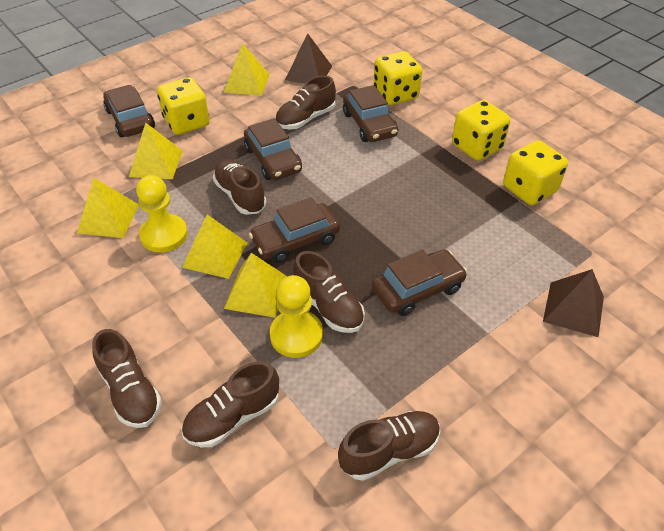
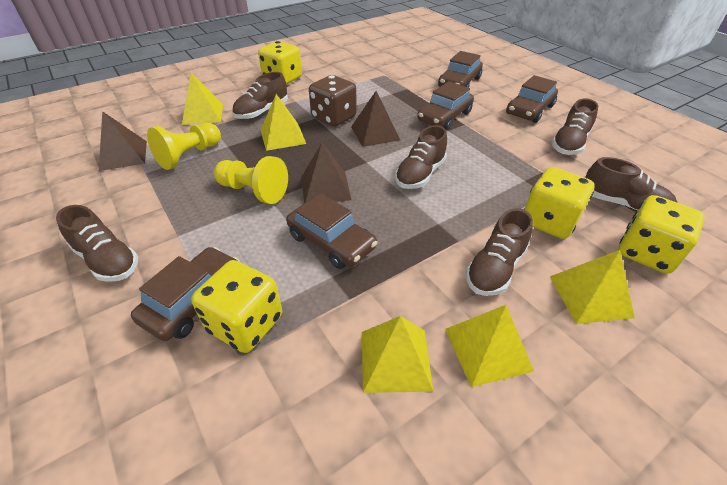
brown dice: none = 0 -> [309,75,357,127] = 1
brown pyramid: [285,33,332,84] [543,269,604,337] = 2 -> [99,111,147,171] [301,143,352,204] [351,91,400,147] = 3

